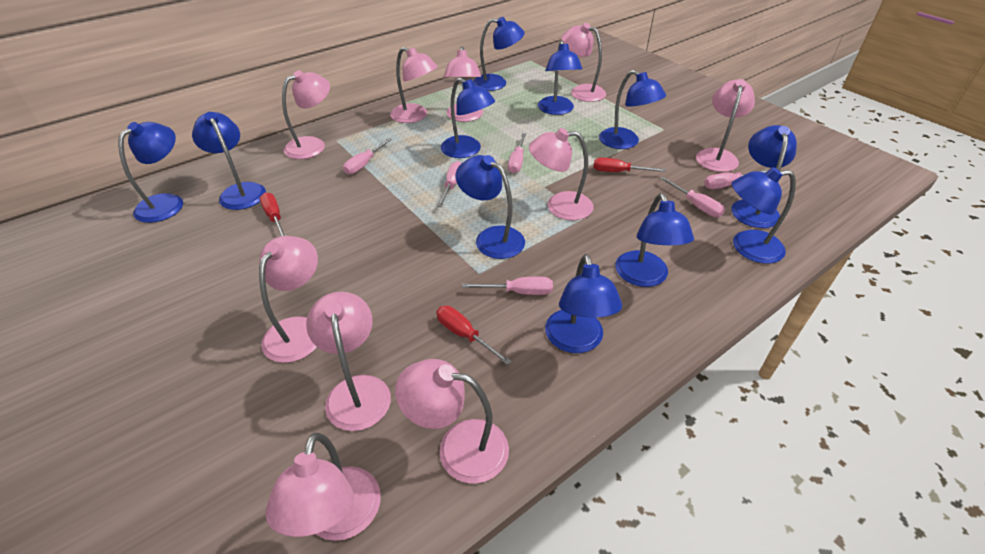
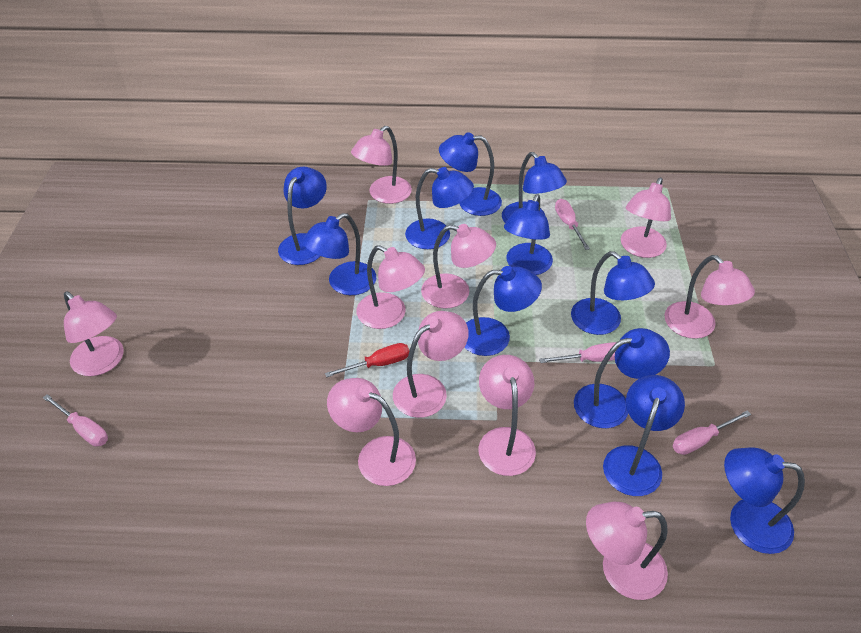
pink screwdriver: [343,138,392,174] [437,161,462,207] [462,277,553,295] [508,133,526,173] [660,177,725,217] [704,169,768,189] = 6 -> [43,394,108,447] [539,342,616,363] [555,199,590,250] [673,410,751,455] = 4
red screwdriver: [260,192,286,236] [436,306,512,365] [593,157,666,172] = 3 -> [325,343,409,377] = 1

